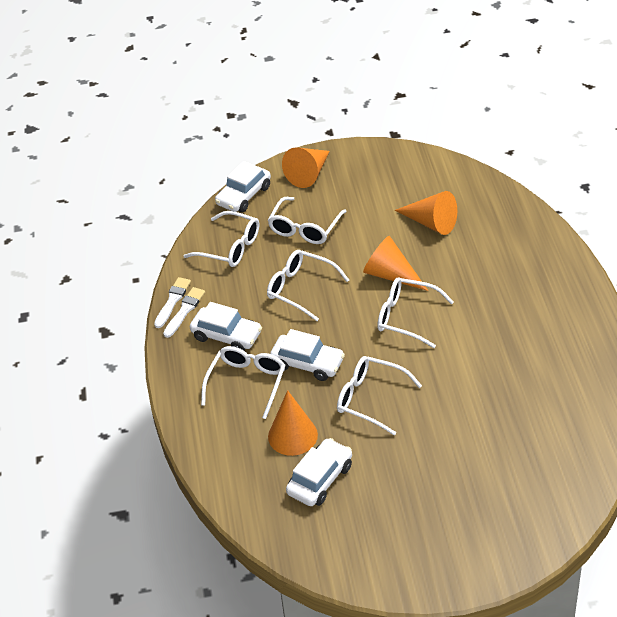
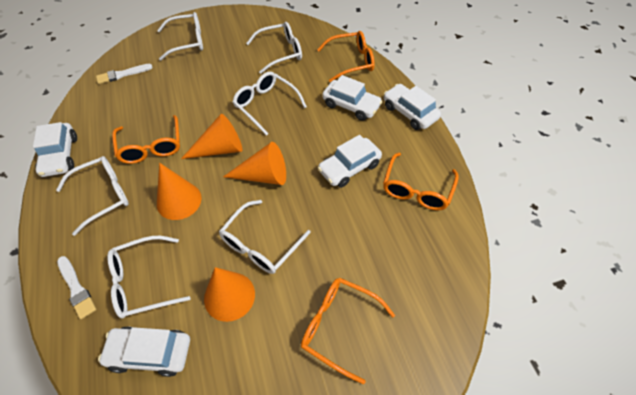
orange glasses: none = 0 -> [112,115,180,164] [301,278,395,384] [317,31,375,82] [383,153,459,210] = 4
white car: [190,302,262,350] [215,161,271,213] [270,329,345,381] [286,438,352,506] = 4 -> [33,122,77,177] [98,326,190,377] [318,135,382,188] [322,75,383,121] [384,84,441,130] = 5

